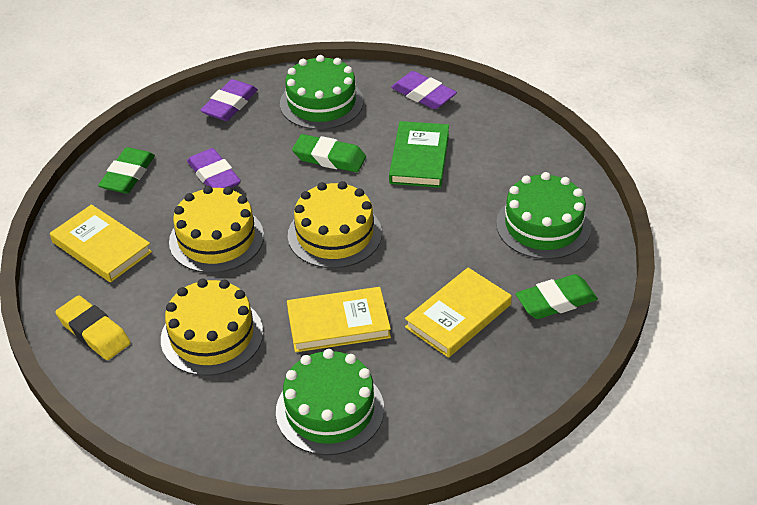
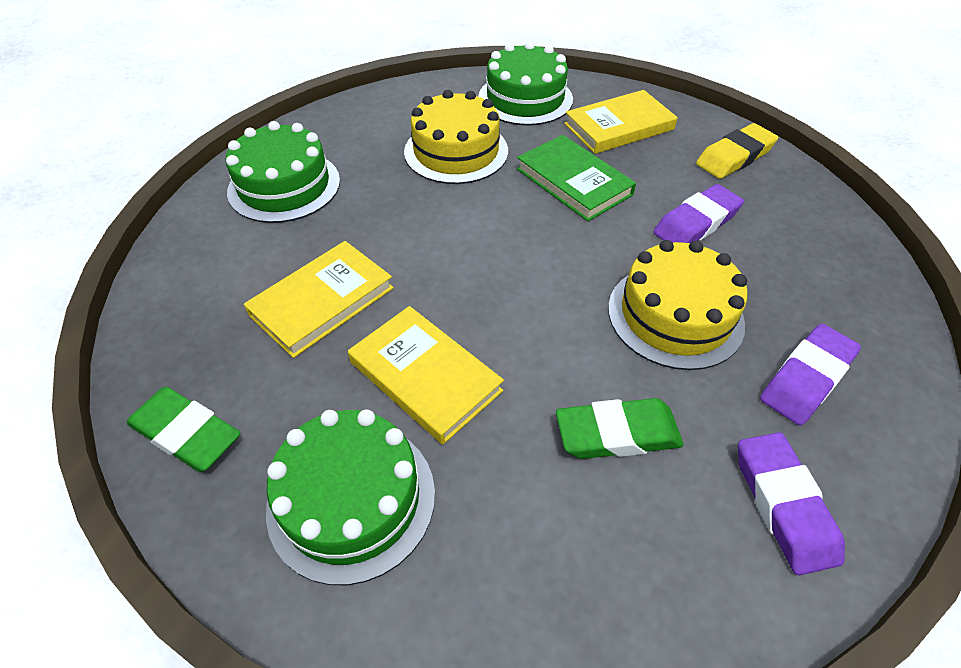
green eraser: [98,147,155,194] [292,134,366,172] [516,274,598,319] = 3 -> [126,387,240,472] [556,398,684,459] = 2
yellow cake: [161,279,263,376] [169,186,264,273] [288,181,382,268] = 3 -> [404,90,508,184] [608,240,748,370] = 2

